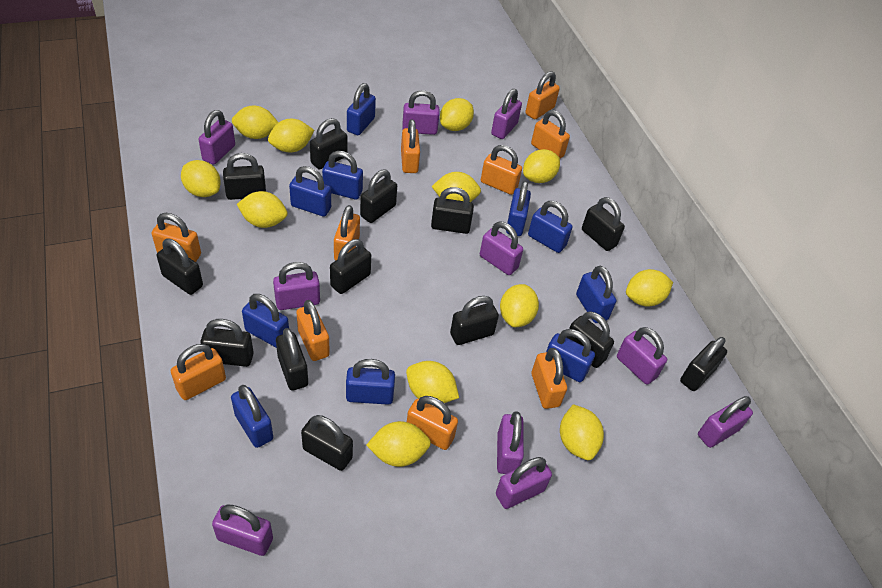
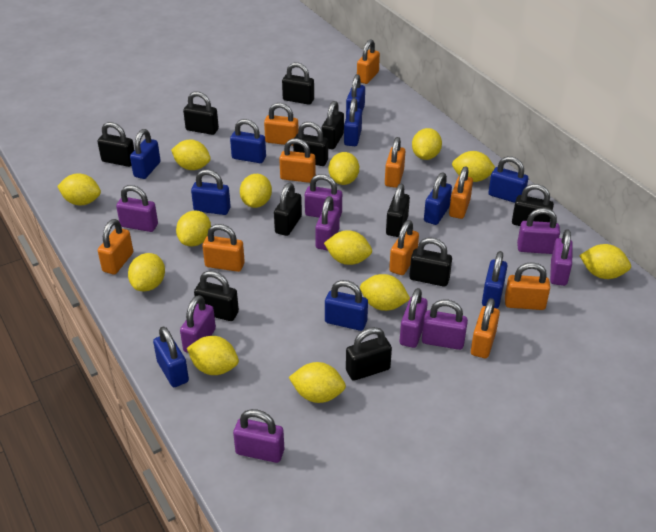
black padlock: [157,239,203,295] [201,319,254,367] [223,153,266,200] [276,328,308,390] [301,415,353,471] [310,118,347,169] [330,239,371,294] [360,170,397,223] [431,187,474,234] [450,296,499,345] [567,311,614,368] [582,197,625,251] [680,337,727,391] = 13 -> [98,122,134,167] [183,91,219,135] [194,271,239,321] [274,183,302,236] [282,62,314,105] [293,122,328,166] [322,101,344,149] [346,327,392,381] [386,184,410,237] [409,238,452,287] [512,184,554,226] = 11
purple padlock: [198,110,235,165] [212,505,273,556] [273,262,320,310] [402,90,440,135] [480,221,523,275] [491,89,522,139] [496,457,552,509] [497,411,524,474] [617,327,667,385] [698,396,753,448] = 10 -> [116,185,158,232] [180,295,216,353] [233,409,284,463] [305,174,342,218] [315,196,340,251] [400,288,428,348] [422,300,468,350] [517,208,560,254] [550,229,573,286] = 9
yellow lemon: [181,160,221,197] [232,105,279,139] [237,191,288,228] [268,119,314,152] [366,421,431,467] [406,361,459,403] [432,172,481,202] [440,98,474,131] [500,284,539,327] [523,149,560,183] [560,404,604,460] [626,269,673,307] = 12 -> [57,173,101,205] [128,253,165,291] [171,140,211,170] [176,211,211,246] [187,336,239,375] [240,174,272,208] [289,362,346,403] [324,230,372,265] [329,152,359,185] [360,274,410,311] [412,128,442,160] [452,151,495,182] [579,244,631,279] = 13

